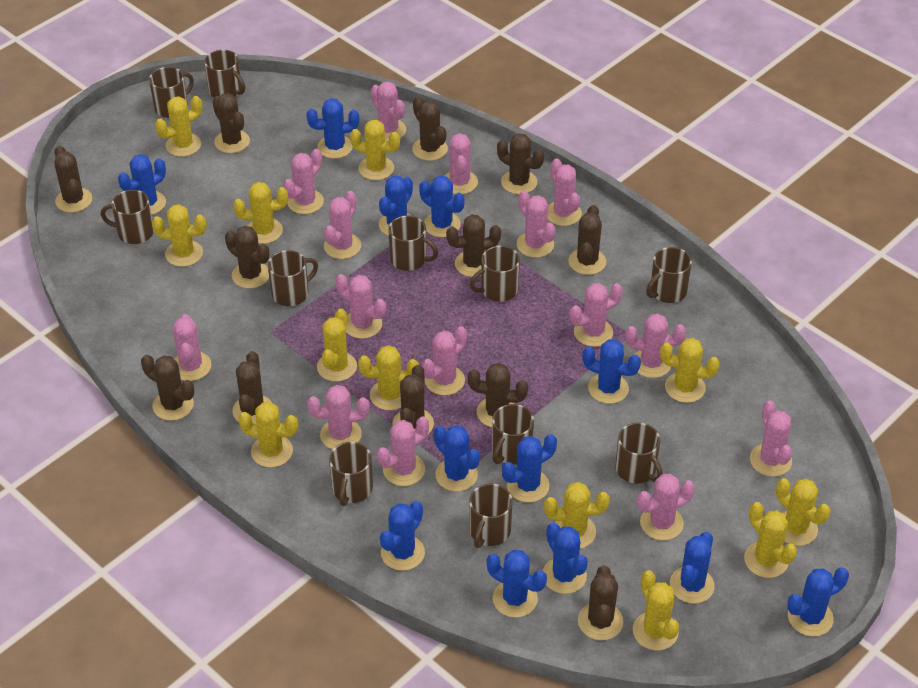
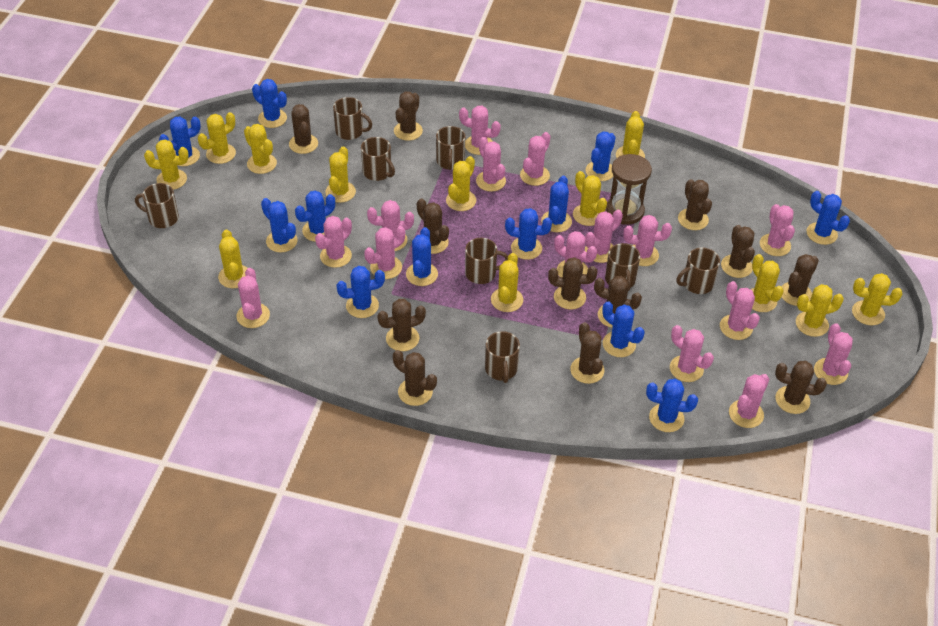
brown hourglass: none = 0 -> [606,154,652,225] = 1
brown mug: [101,190,154,244] [149,67,194,118] [204,50,245,98] [268,250,318,306] [329,442,373,506] [388,215,438,271] [469,483,513,548] [470,246,520,302] [492,404,534,464] [615,423,663,484] [646,247,692,303] = 11 -> [135,183,179,228] [333,97,372,140] [361,137,395,181] [436,126,465,170] [465,238,508,284] [485,331,520,383] [605,243,640,291] [676,248,720,294] = 8

